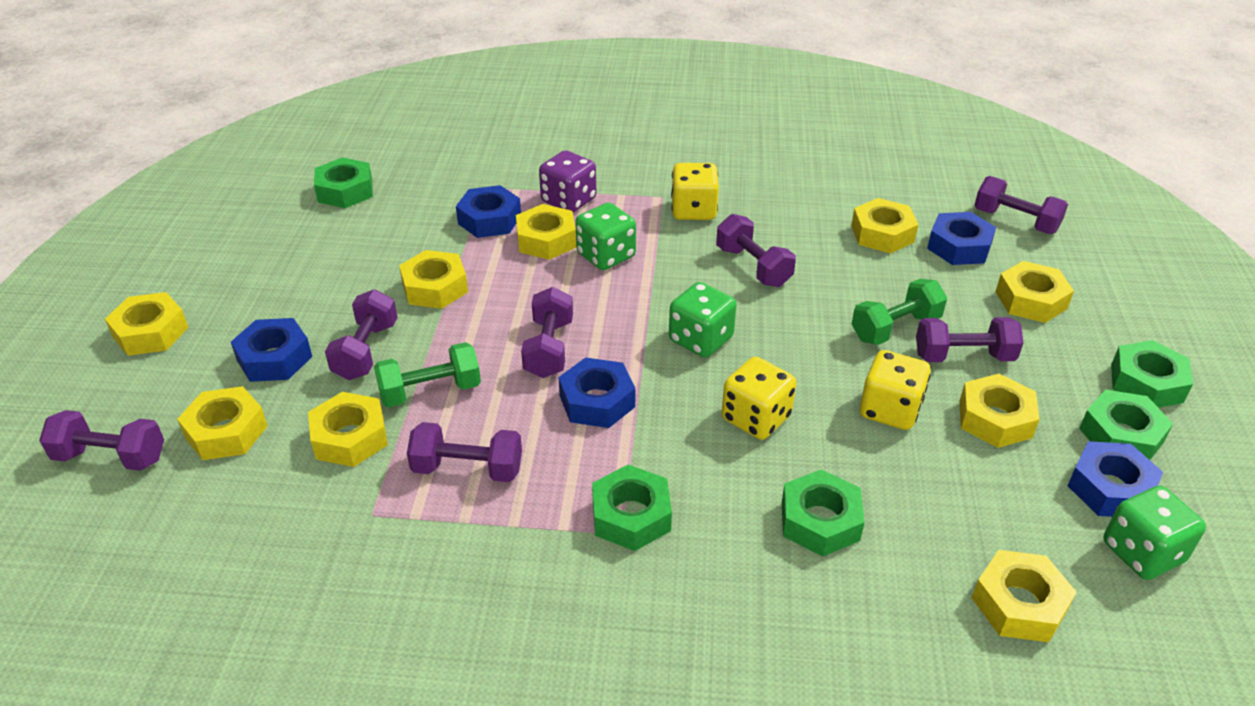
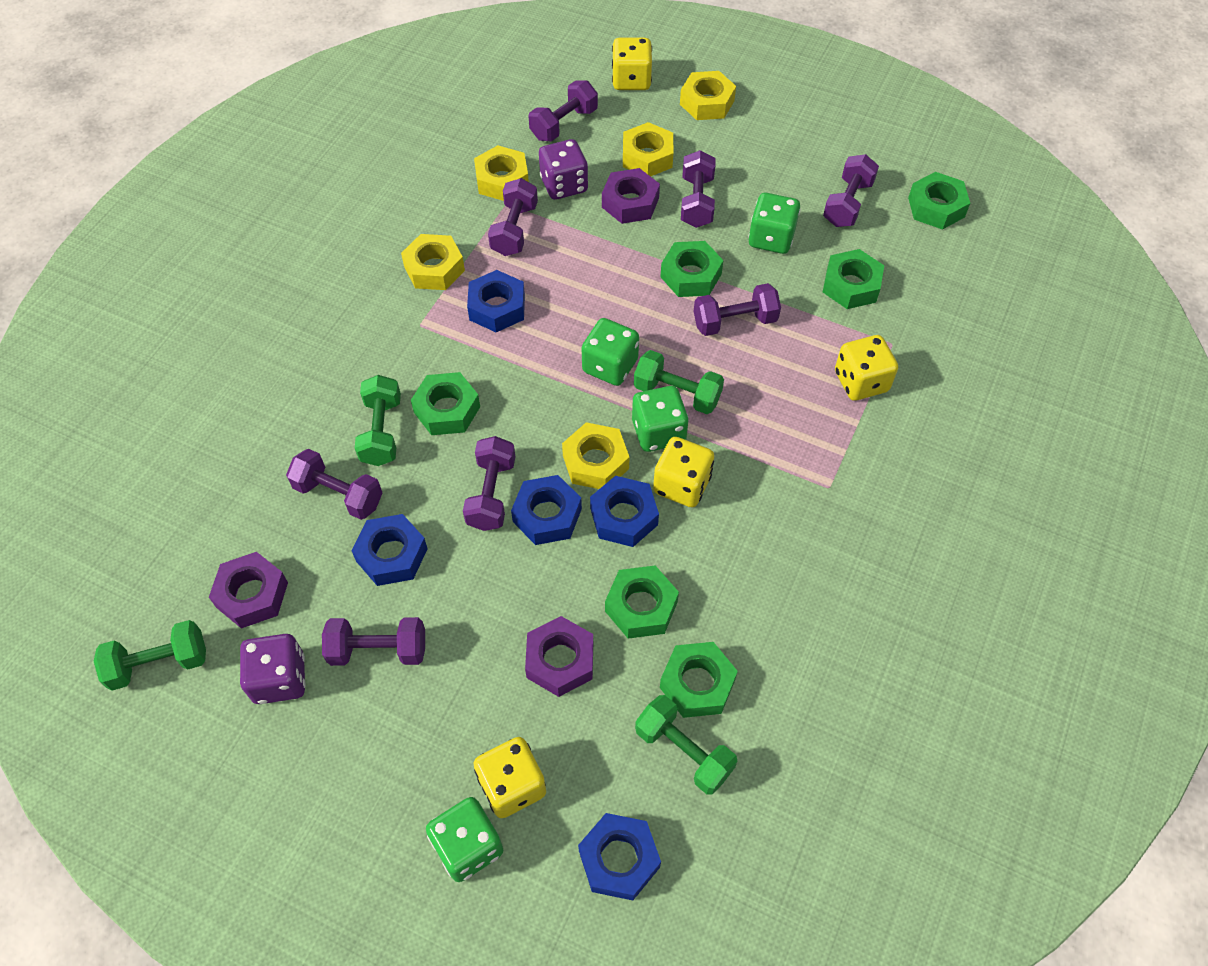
green dice: [575,203,636,270] [669,282,736,358] [1103,486,1206,580] = 3 -> [426,797,503,882] [582,318,639,386] [632,386,689,452] [748,193,800,254] = 4
green dumbbell: [374,342,481,407] [852,279,947,345] = 2 -> [94,620,206,690] [355,375,401,466] [634,350,724,414] [635,695,737,795] = 4
green nut: [314,157,373,208] [592,465,672,551] [782,469,865,557] [1079,390,1173,460] [1111,340,1193,408] = 5 -> [411,372,480,435] [605,566,679,639] [660,241,724,297] [660,642,738,718] [823,249,884,309] [908,172,970,230] = 6
purple dice: [539,150,596,212] = 1 -> [240,634,306,704] [539,139,588,200] = 2
purple dumbbell: [39,410,164,471] [325,289,398,380] [407,422,522,482] [521,287,573,378] [716,214,796,287] [916,317,1024,362] [974,176,1068,234] = 7 -> [286,449,382,520] [322,617,425,666] [463,436,515,531] [488,178,538,256] [529,80,598,142] [681,150,716,228] [694,283,781,336] [823,154,879,227] = 8
purple nut: none = 0 -> [209,552,288,629] [525,616,593,697] [602,168,660,224] = 3
yellow dice: [671,163,719,220] [722,357,796,440] [860,350,931,430] = 3 -> [474,737,546,818] [612,38,652,90] [653,437,715,508] [835,335,898,401] = 4
yellow nut: [105,292,189,356] [177,386,268,460] [308,392,388,467] [399,250,468,309] [516,204,576,260] [851,198,918,254] [959,374,1040,448] [972,550,1077,642] [995,261,1074,323] = 9 -> [401,234,465,290] [474,145,529,201] [562,422,630,489] [623,122,673,177] [680,71,736,120] = 5

